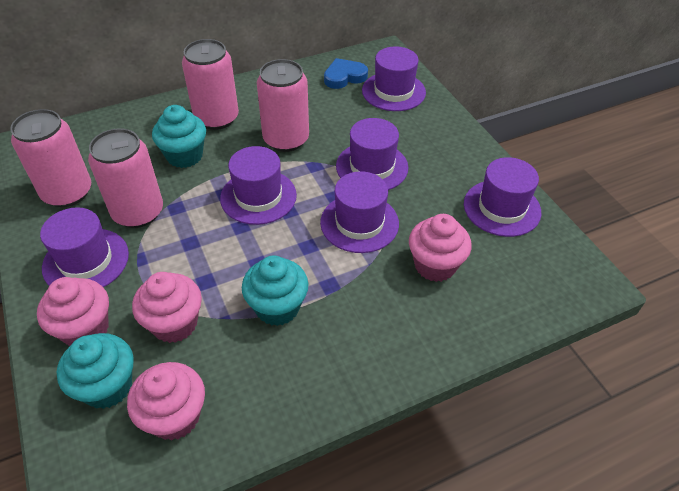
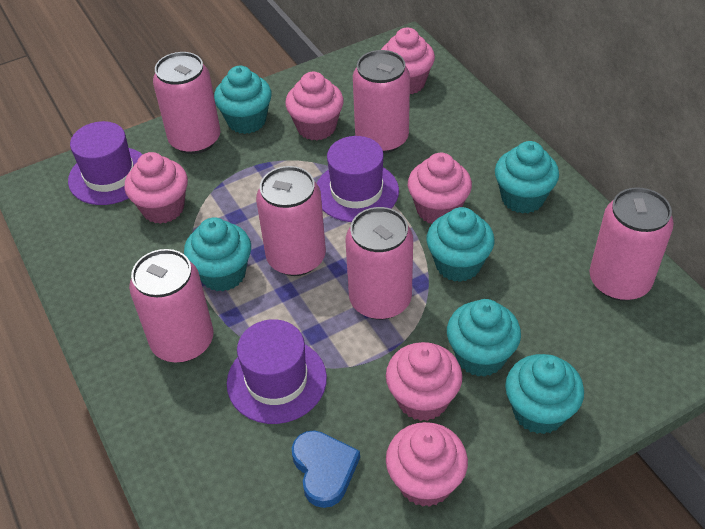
pink can: [10,109,91,207] [88,128,163,228] [182,39,239,130] [257,59,309,152] = 4 -> [129,249,213,363] [153,52,220,154] [256,166,326,276] [345,207,413,320] [353,50,410,153] [589,187,674,301] = 6
pink cupcake: [37,277,109,346] [127,362,205,441] [132,272,202,343] [409,214,472,282] = 4 -> [125,152,188,224] [285,72,344,141] [381,28,435,94] [386,342,462,421] [386,422,468,507] [408,153,472,223] = 6
purple hat: [40,207,129,287] [220,146,297,225] [320,171,399,253] [336,118,408,190] [362,47,426,111] [464,157,541,237] = 6 -> [68,121,143,205] [227,319,327,424] [317,136,399,222] = 3
turquoise cupcake: [57,333,134,409] [152,105,206,168] [242,255,309,326] = 3 -> [184,217,251,292] [214,66,272,134] [427,207,495,282] [447,299,521,377] [495,141,559,214] [505,354,584,434] = 6

